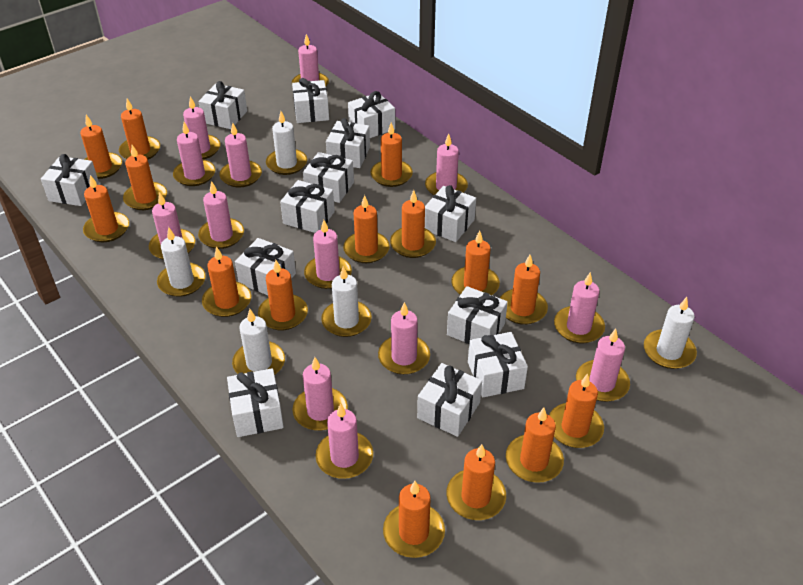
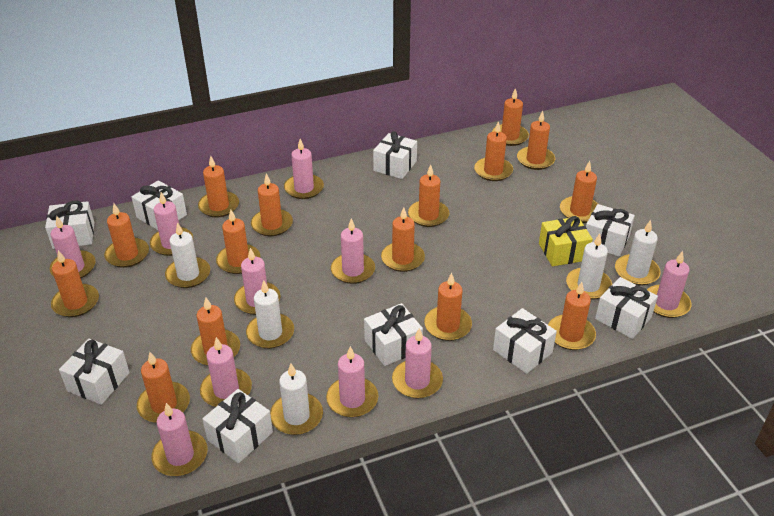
pink candle: [149,192,195,260] [173,122,216,186] [183,96,221,159] [198,181,244,249] [219,123,262,188] [292,34,329,86] [292,357,348,431] [304,220,352,289] [315,403,373,479] [378,302,430,375] [425,134,468,195] [554,272,605,344] [576,329,630,402] = 13 -> [50,215,96,278] [150,192,193,256] [151,403,208,476] [200,337,252,407] [234,248,281,315] [284,139,324,199] [326,346,378,418] [331,218,375,284] [392,328,443,399] [647,251,692,318] = 10
white gift: [41,154,99,206] [198,81,247,129] [227,368,284,437] [235,238,296,295] [280,180,335,233] [292,78,329,123] [303,152,354,203] [326,118,370,168] [348,91,395,138] [417,363,482,437] [425,185,476,242] [447,286,508,344] [468,332,528,398] = 13 -> [45,200,95,249] [59,339,130,405] [131,180,187,230] [202,389,273,463] [364,303,423,366] [373,131,417,179] [493,308,557,374] [586,204,635,256] [595,277,658,339] = 9
yellow gift: none = 0 -> [539,216,593,266] = 1

